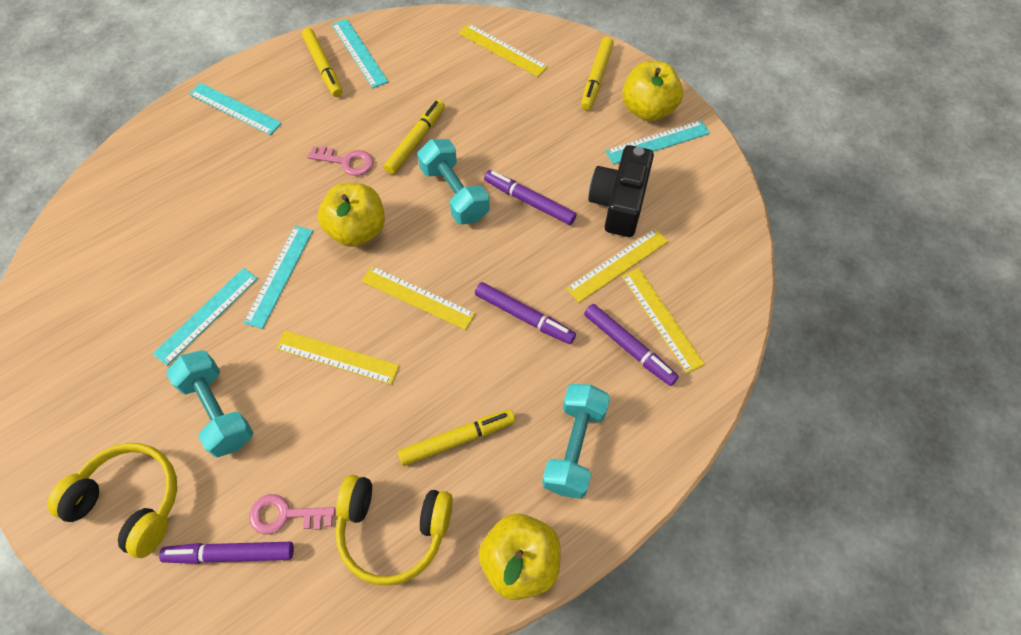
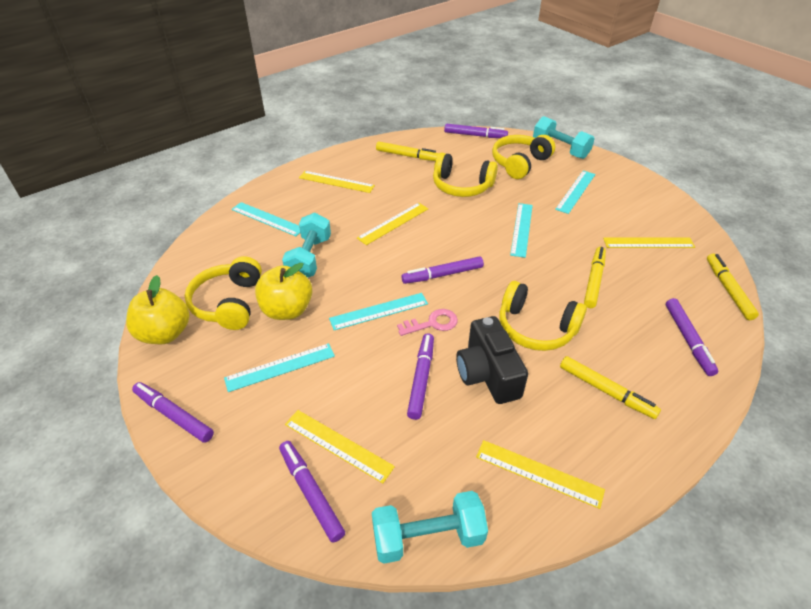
pink key: [249,494,335,534] [307,146,373,176] = 2 -> [397,309,458,336] = 1
purple marker: [159,542,294,564] [475,282,576,344] [484,170,577,225] [584,304,679,386] = 4 -> [132,382,214,443] [279,441,345,543] [401,256,484,284] [407,333,434,420] [444,124,508,138] [666,298,718,376] = 6
yellow apple: [318,183,385,247] [479,514,561,600] [622,61,683,121] = 3 -> [126,275,189,344] [255,263,312,320] = 2
yellow headphones: [47,443,177,558] [335,475,453,585] = 2 -> [185,256,262,330] [433,152,498,197] [492,135,555,179] [499,281,587,351] = 4

